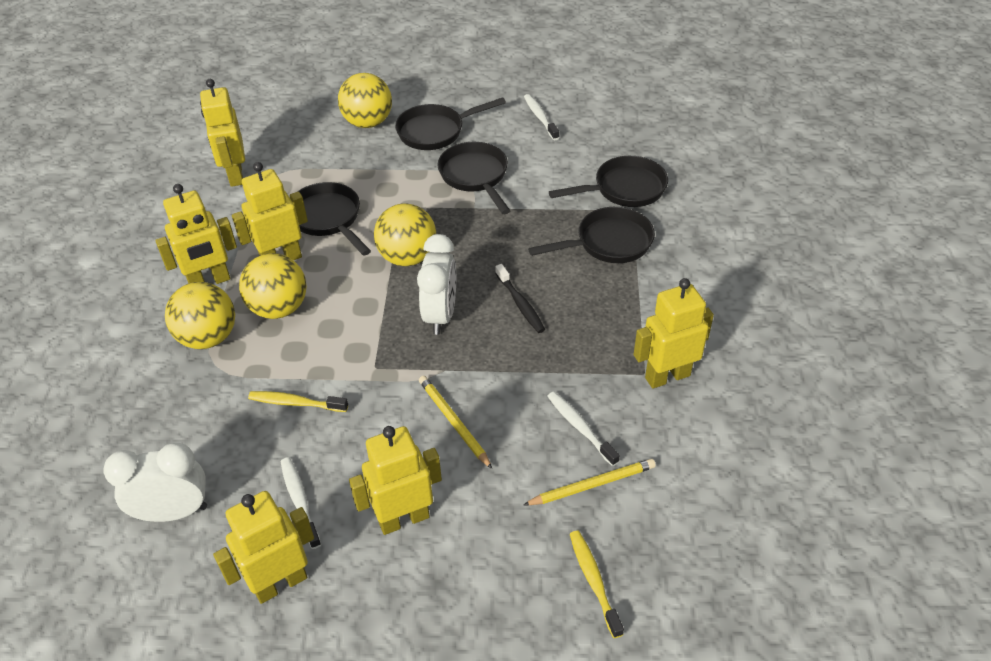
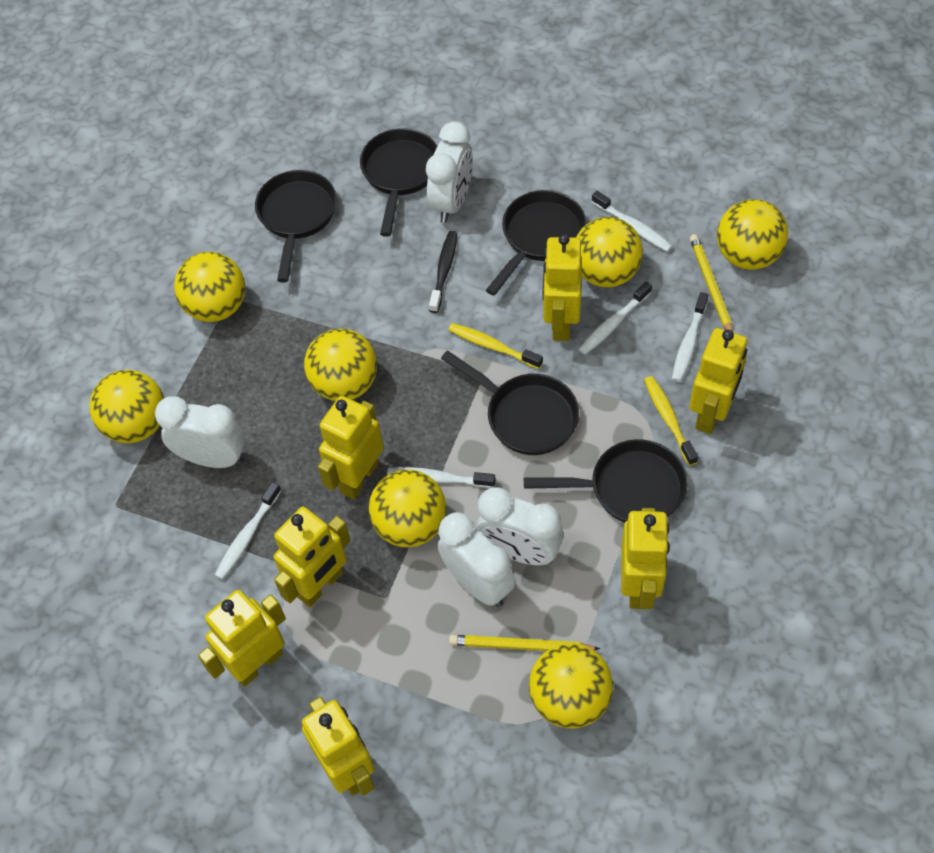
white clock: [103,443,207,522] [417,234,456,335] = 2 -> [155,396,246,468] [426,121,473,223] [437,512,516,607] [477,487,564,565] = 4
white toothbrush: [281,457,321,549] [524,94,559,140] [547,392,620,466] = 3 -> [215,482,281,580] [387,467,495,488] [579,281,652,355] [592,191,672,252] [672,292,708,382] = 5
yellow ball: [165,282,235,349] [239,253,307,319] [338,73,392,128] [374,203,437,266] = 4 -> [89,370,164,443] [174,252,245,322] [304,329,377,401] [369,470,447,548] [529,643,613,729] [576,217,643,287] [717,199,788,270] = 7
yellow robot: [155,184,237,284] [200,79,245,187] [213,491,314,604] [232,162,308,260] [349,426,442,535] [634,278,714,389] = 6 -> [198,590,286,687] [274,507,351,607] [302,697,375,796] [318,396,384,499] [543,234,582,341] [621,508,670,609] [689,328,747,434] = 7

